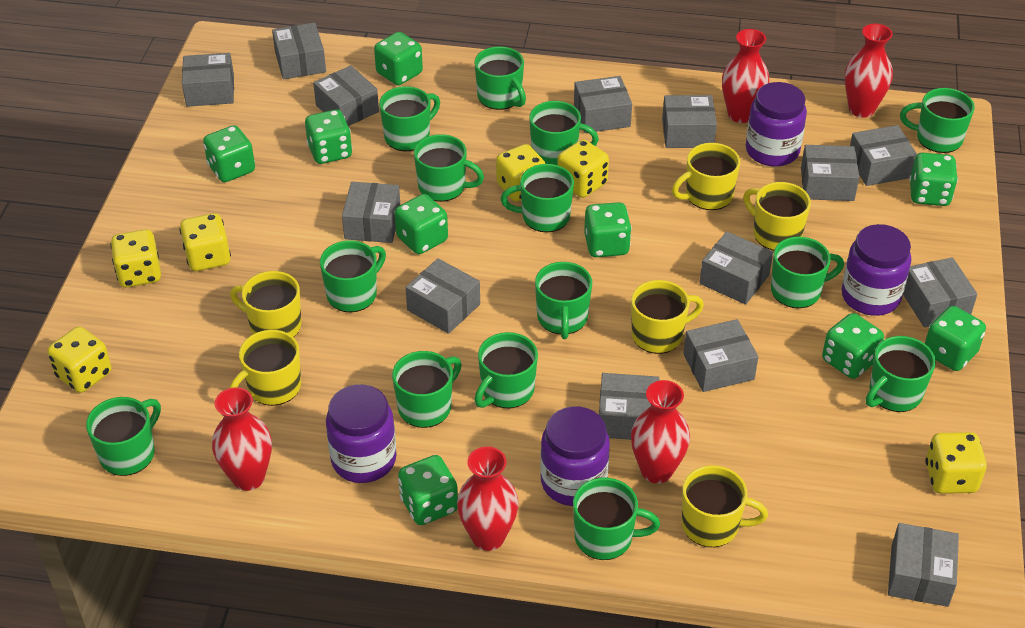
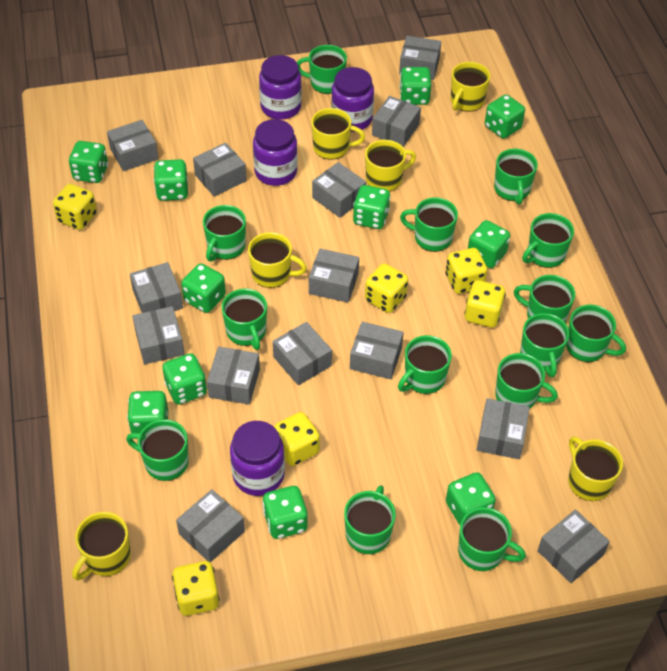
green dice: [203,125,255,182] [305,110,352,164] [374,32,423,85] [395,194,448,254] [398,455,458,525] [584,202,632,257] [822,313,884,379] [909,153,958,206] [925,306,986,371] = 9 -> [69,141,108,183] [127,391,168,433] [154,159,188,201] [162,353,207,404] [181,263,226,313] [262,486,308,539] [353,185,391,229] [399,67,431,105] [446,472,496,525] [468,220,510,268] [485,95,525,139] = 11
red vase: [212,387,272,491] [457,446,518,551] [631,380,690,484] [722,29,769,123] [845,24,893,118] = 5 -> none = 0

